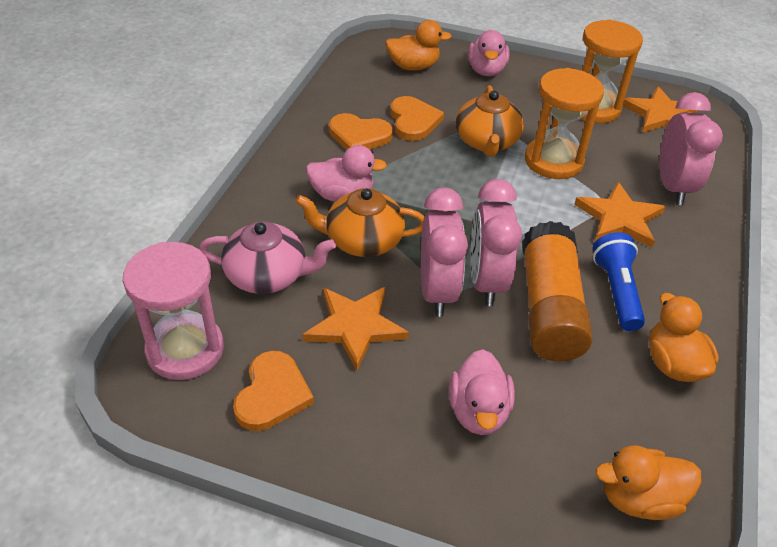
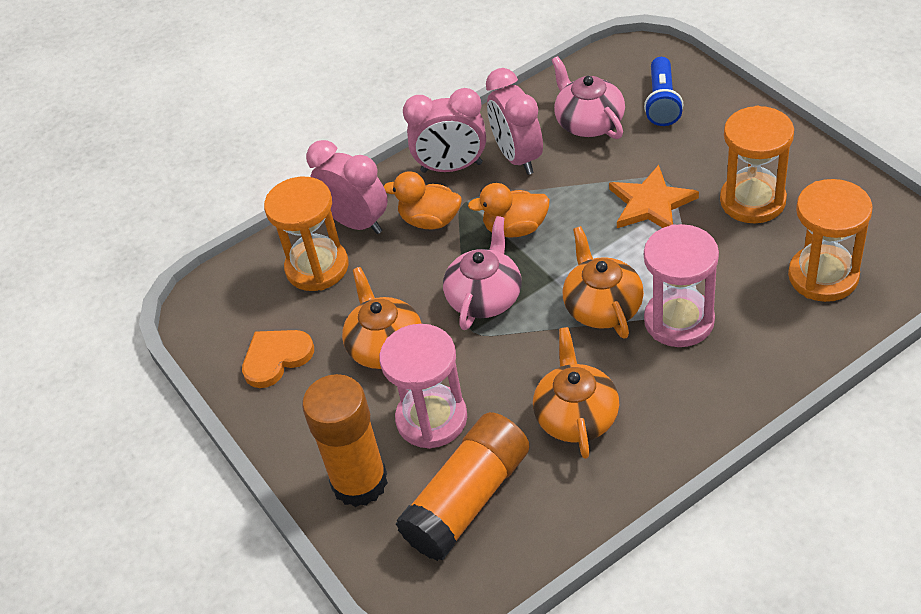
orange duck: [385,20,452,71] [595,445,702,520] [649,293,719,382] = 3 -> [384,171,461,229] [468,183,550,238] = 2
orange glue stick: [522,221,593,362] = 1 -> [302,374,388,507] [396,412,530,561] = 2
orange heart: [233,351,314,431] [329,113,393,150] [390,96,444,141] = 3 -> [242,330,314,388] = 1
orange hourglass: [525,68,604,179] [580,20,643,123] = 2 -> [264,177,349,291] [720,106,794,223] [788,179,873,302] = 3
orange star: [302,287,409,370] [574,182,665,248] [623,86,698,133] = 3 -> [609,165,699,228] = 1
orange teapot: [295,188,425,257] [455,85,524,157] = 2 -> [342,267,422,369] [533,327,619,459] [563,226,644,339] = 3
pink duck: [306,145,387,202] [449,349,515,435] [468,30,510,76] = 3 -> none = 0
pink hourglass: [123,242,224,380] = 1 -> [379,324,467,449] [644,224,719,347] = 2
pink teapot: [199,221,336,294] = 1 -> [443,216,522,330] [552,56,625,139] = 2

